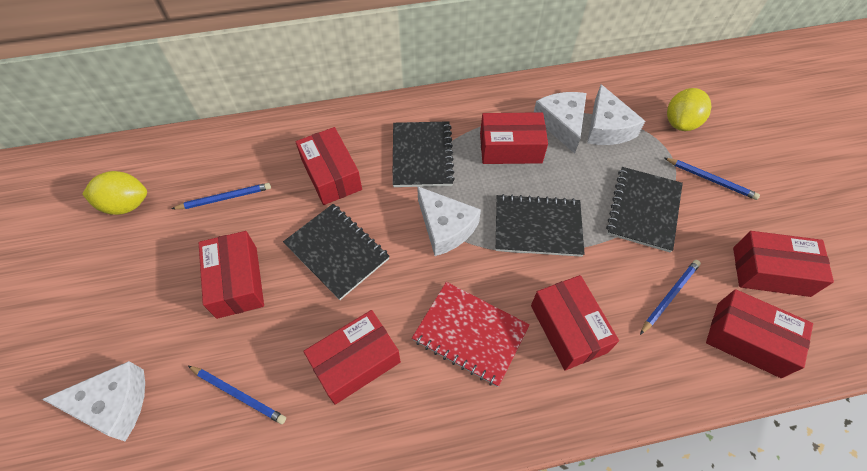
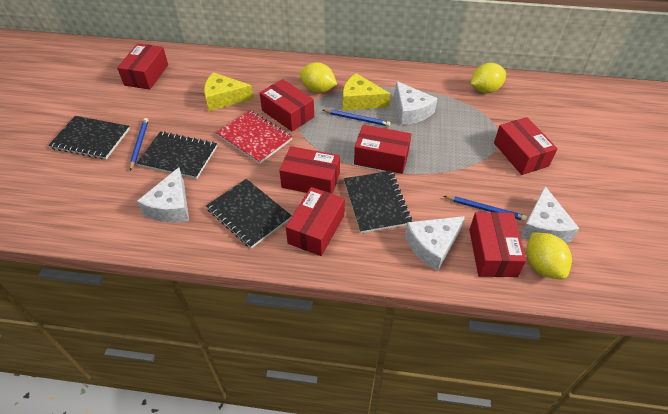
blue pencil: [172,183,271,209] [188,366,286,424] [640,260,701,335] [665,158,760,200] = 4 -> [130,118,148,171] [323,110,391,126] [444,196,527,221] = 3
yellow cheese: none = 0 -> [204,72,254,111] [343,73,390,110] = 2
yellow lemon: [82,171,147,215] [667,88,711,131] = 2 -> [300,62,337,93] [471,63,506,93] [526,233,572,279] = 3

